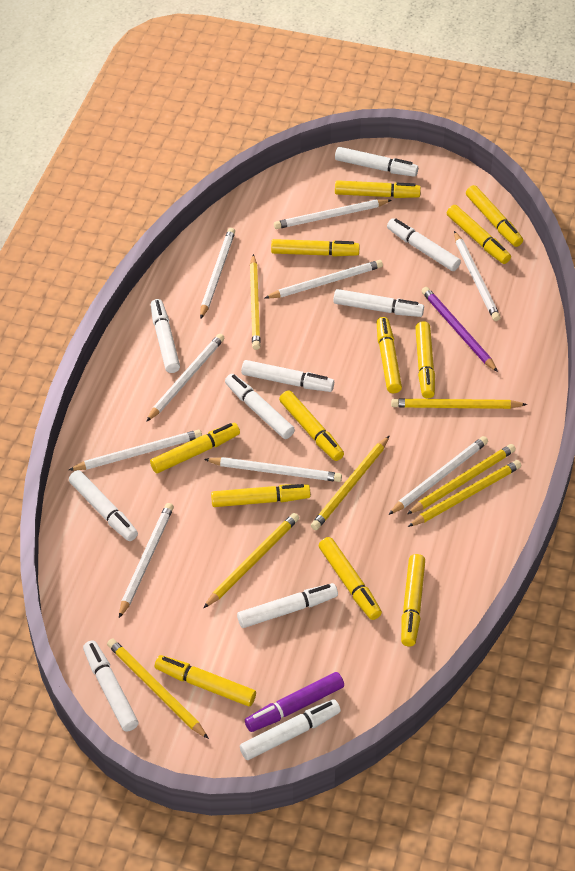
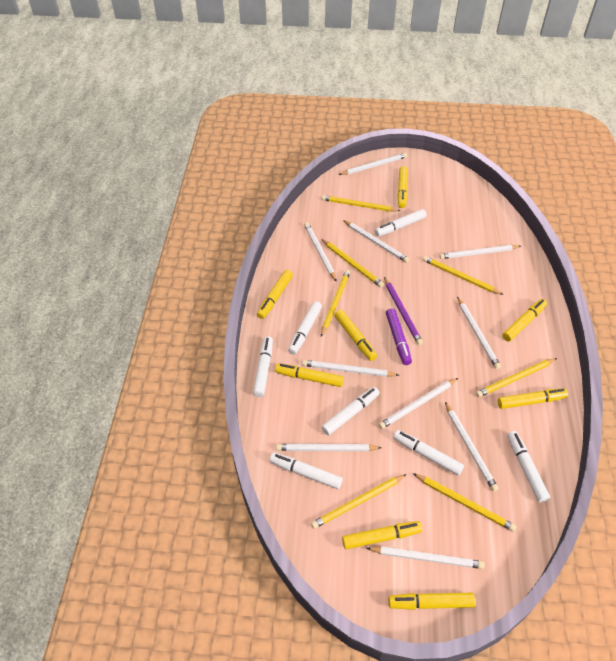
white marker: [69,470,138,541] [83,640,139,732] [151,299,180,373] [225,374,295,439] [237,583,338,628] [240,699,341,760] [241,360,334,392] [333,289,424,317] [335,147,418,177] [387,218,461,271] = 10 -> [253,336,273,397] [269,453,343,489] [288,301,322,354] [321,387,380,435] [375,209,427,236] [393,430,464,476] [507,431,550,502] = 7
white pencil: [69,430,202,470] [119,503,174,618] [146,334,224,422] [200,228,235,319] [204,457,342,482] [265,260,383,299] [274,199,392,229] [388,436,488,515] [454,231,501,321] = 9 -> [276,444,382,451] [302,360,399,377] [304,222,337,282] [339,153,407,175] [343,220,409,263] [366,546,485,569] [379,378,458,429] [439,245,521,259] [445,402,498,492] [457,297,501,369] = 10
yellow marker: [150,423,240,473] [155,655,256,706] [211,484,311,507] [271,239,360,257] [279,391,344,461] [319,537,382,620] [335,180,421,198] [376,317,402,393] [401,554,425,646] [415,321,435,399] [447,205,511,264] [466,185,523,247] = 12 -> [257,270,293,319] [275,363,344,387] [334,309,377,361] [342,521,422,549] [388,593,476,610] [398,166,408,208] [498,388,568,409] [502,299,547,341] = 8

